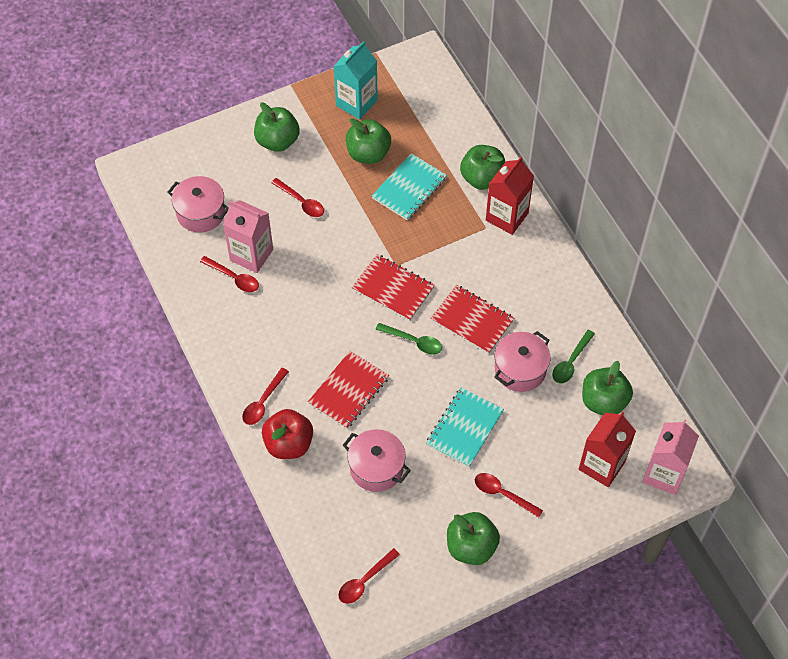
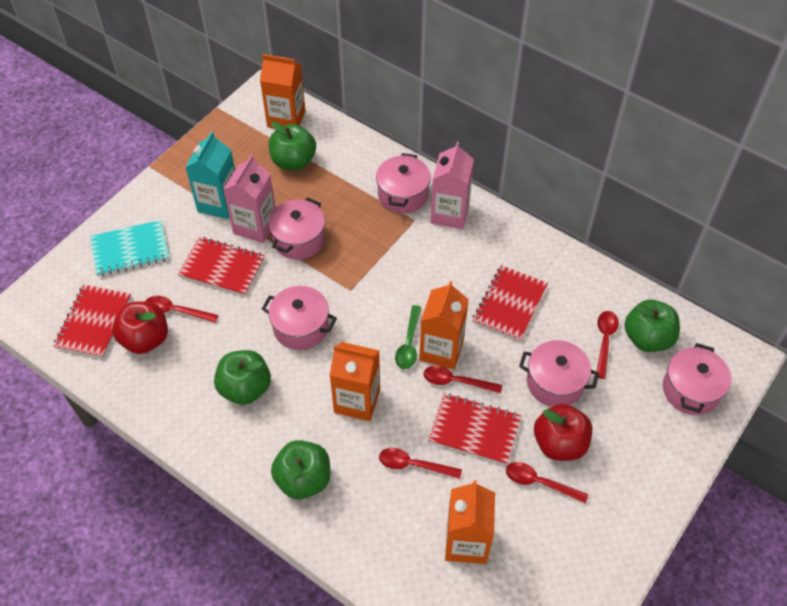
green apple: [254,102,300,152] [346,118,391,164] [447,512,500,565] [460,145,505,190] [582,361,633,416] = 5 -> [214,350,271,405] [269,122,316,171] [271,440,330,499] [624,300,680,352] = 4
green spoon: [376,323,442,355] [552,330,595,384] = 2 -> [395,305,421,369] = 1
orange carton: none = 0 -> [260,54,305,128] [330,342,380,421] [419,281,469,369] [445,480,495,564] = 4
pink pot: [167,176,229,233] [343,429,411,492] [494,331,550,392] = 3 -> [262,286,337,350] [268,197,325,260] [376,153,431,214] [519,340,599,407] [663,343,732,415] = 5
red apple: [262,409,313,459] = 1 -> [112,302,168,354] [534,404,592,461] = 2
red carton: [486,157,534,235] [579,412,636,487] = 2 -> none = 0
red notebook: [308,351,389,429] [352,254,435,321] [431,285,514,354] = 3 -> [53,284,131,358] [178,237,265,296] [428,393,521,465] [473,265,548,342] = 4
turquoise notebook: [372,153,447,220] [426,387,504,467] = 2 -> [90,220,170,276] = 1

